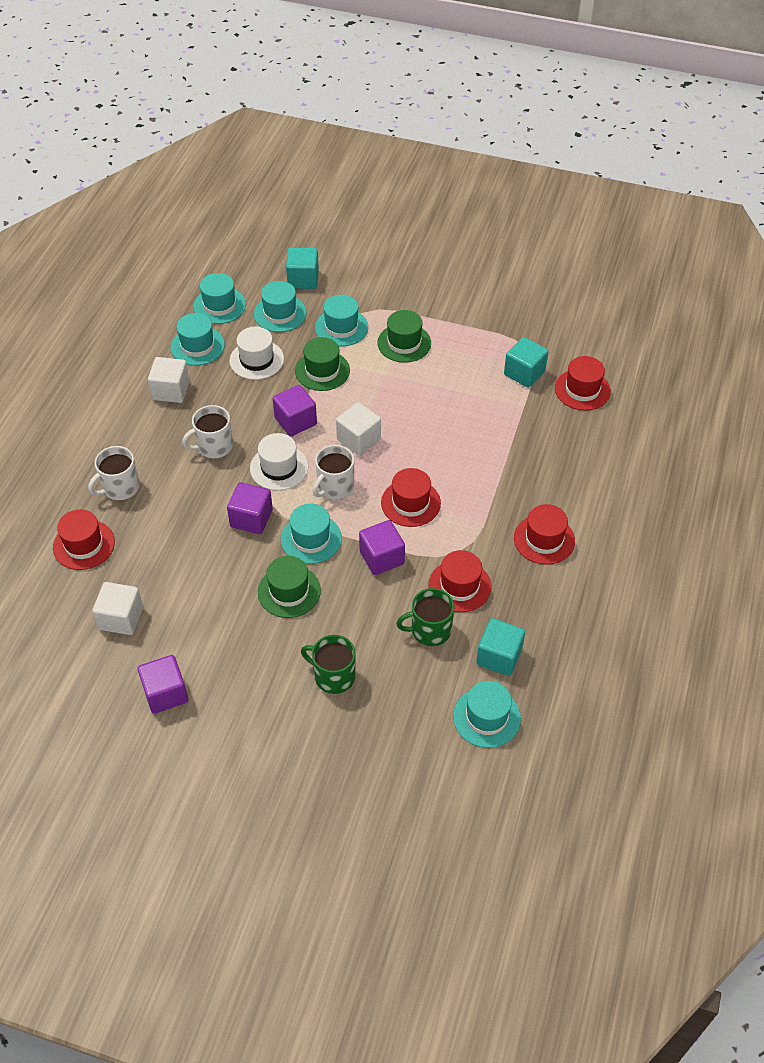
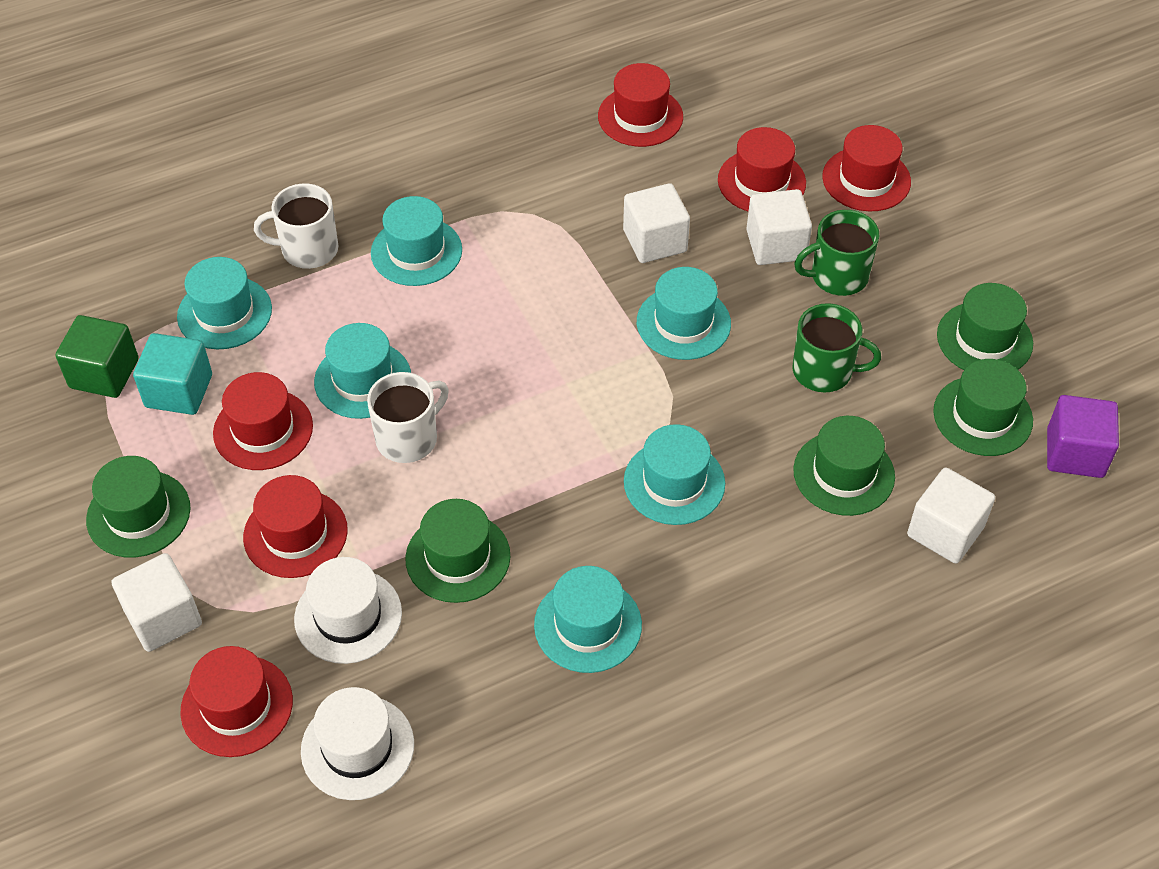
green cube: none = 0 -> [56,315,139,398] = 1
green hat: [258,556,321,618] [295,337,350,391] [377,310,431,363] = 3 -> [86,456,190,558] [405,499,510,603] [793,416,895,516] [933,359,1033,456] [937,283,1033,370] = 5
purple cube: [137,655,188,714] [227,482,273,534] [273,385,317,437] [359,520,405,575] = 4 -> [1047,395,1119,478] = 1
red hat: [53,510,115,570] [381,468,441,527] [428,550,491,612] [514,504,575,565] [555,356,611,411] = 5 -> [180,646,293,757] [213,372,313,470] [243,475,348,578] [598,63,683,147] [718,127,806,212] [822,125,911,211] = 6
turquoise cube: [286,248,319,289] [476,618,525,676] [504,337,549,388] = 3 -> [133,333,212,415] = 1
white cube: [92,582,143,635] [148,357,189,403] [336,402,381,455] = 3 -> [112,553,202,652] [623,183,690,263] [746,189,812,265] [907,468,995,564] = 4
white mug: [88,446,139,500] [182,405,233,458] [313,445,354,499] = 3 -> [254,183,338,269] [367,372,449,463] = 2

